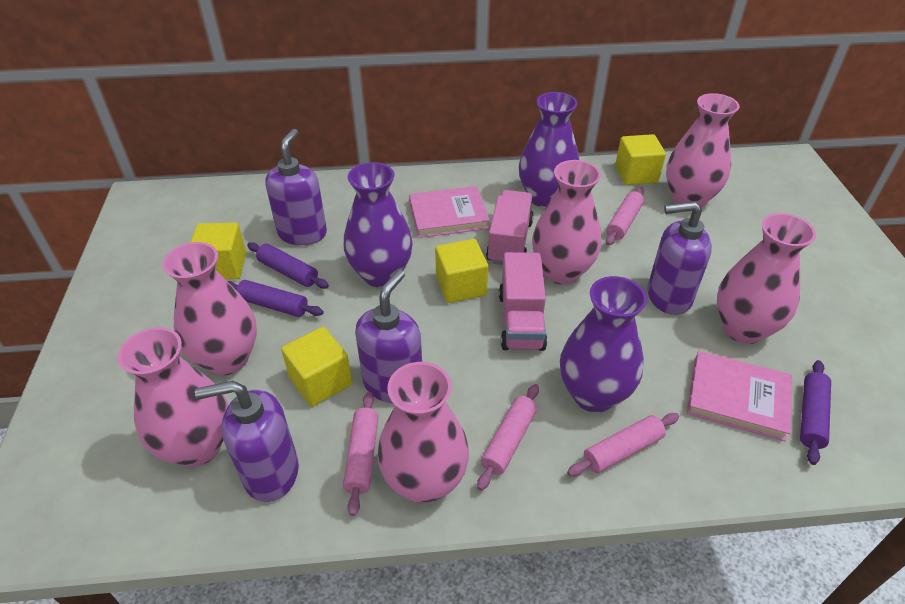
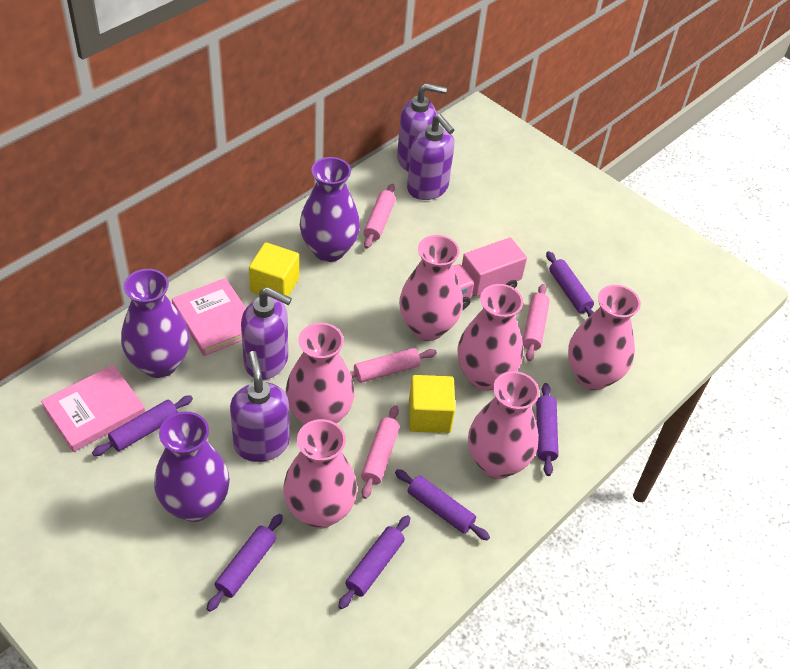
pink truck: [486,190,534,265] [499,252,547,351] = 2 -> [453,237,527,310] = 1
purple rolling pin: [227,280,324,317] [247,242,329,289] [800,360,831,465] = 3 -> [92,395,193,456] [207,514,283,612] [338,515,410,609] [395,469,490,541] [536,383,559,476] [546,251,594,317] = 6
yellow cube: [190,223,246,280] [281,327,352,407] [435,239,488,303] [615,134,666,185] = 4 -> [249,242,299,296] [409,375,455,433] = 2

